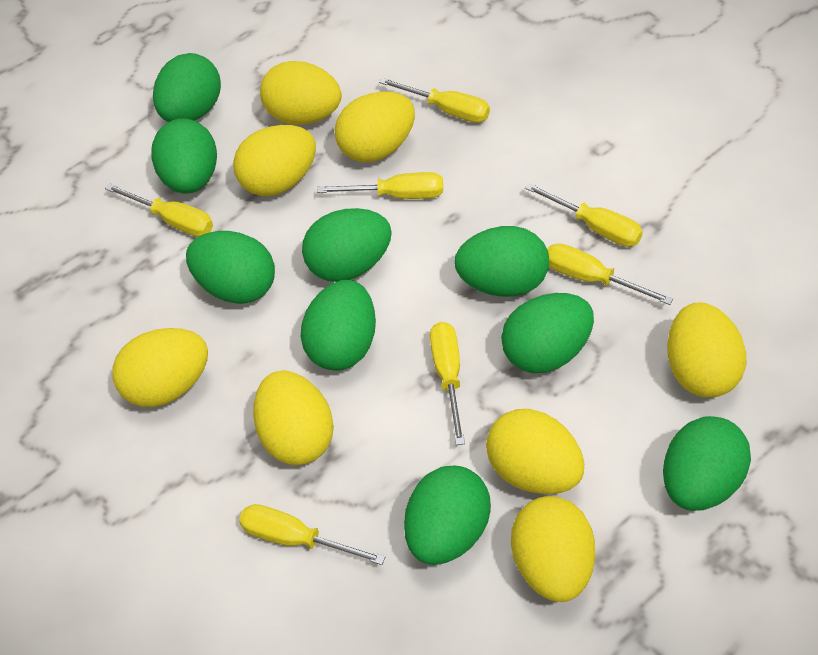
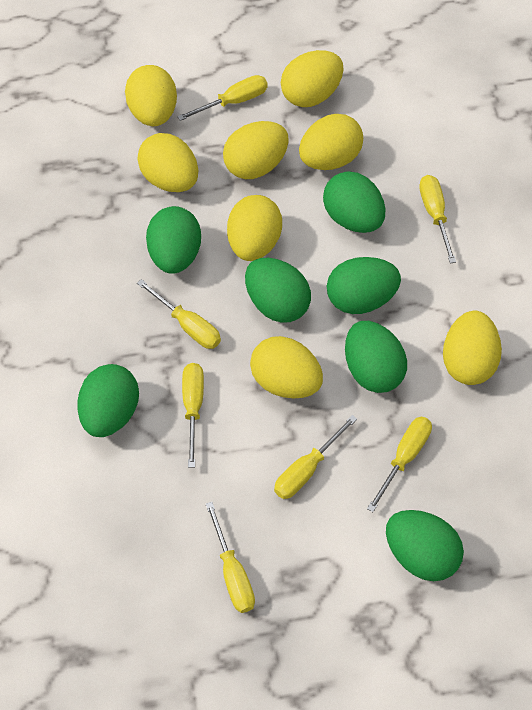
green egg: [151,118,217,194] [153,53,221,122] [186,231,275,304] [301,280,376,371] [302,208,392,282] [404,466,491,565] [454,226,549,297] [501,293,594,373] [663,416,751,511] = 9 -> [77,364,139,437] [146,206,201,274] [245,258,311,323] [323,171,385,233] [327,257,401,314] [345,321,407,393] [386,510,464,581] = 7

